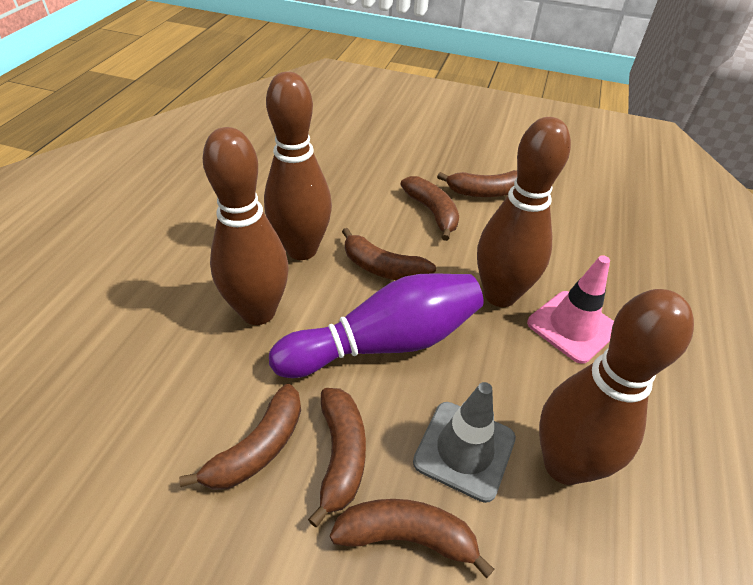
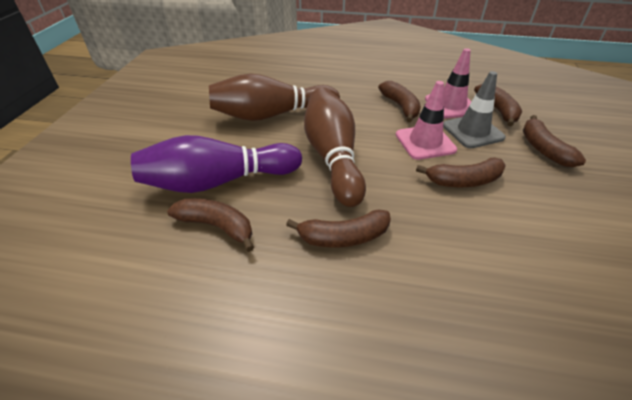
brown bowling pin: [203,127,289,325] [264,72,332,260] [477,117,571,307] [539,289,694,485] = 4 -> [209,73,340,121] [304,88,366,207] = 2
pink traffic cone: [527,255,614,364] = 1 -> [396,81,457,160] [425,48,471,119] = 2

